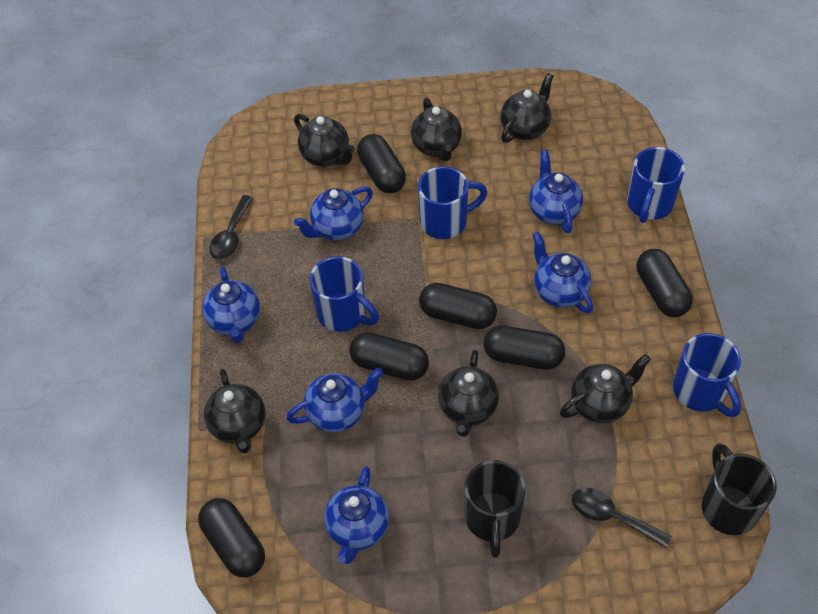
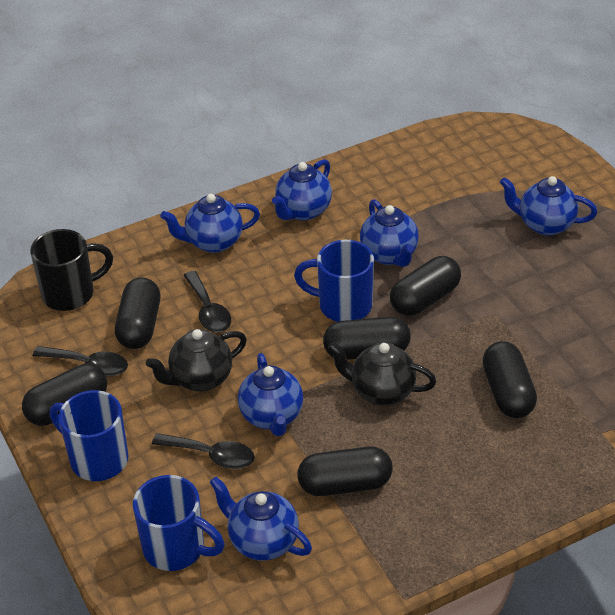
black mug: [464,460,526,558] [702,443,777,535] = 2 -> [30,229,113,311] = 1
black spoon: [209,195,253,260] [572,488,672,548] = 2 -> [33,346,128,376] [152,433,255,469] [184,271,231,332] = 3
black teapot: [204,369,266,453] [294,114,355,167] [411,98,462,161] [438,350,499,437] [500,73,553,143] [560,354,651,423] = 6 -> [146,329,247,391] [328,342,436,406] = 2
blue mug: [309,256,379,332] [418,166,488,239] [627,147,685,223] [673,333,741,417] = 4 -> [50,390,129,481] [133,475,225,571] [294,240,374,322] = 3

